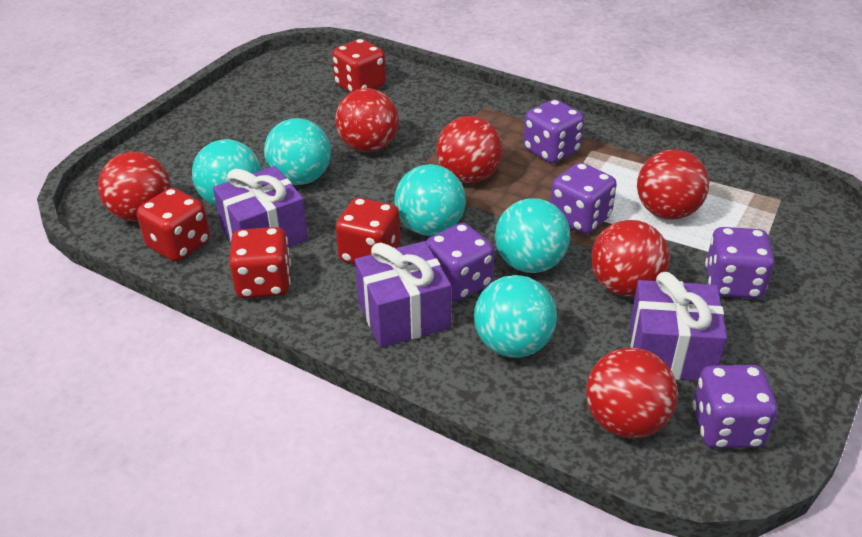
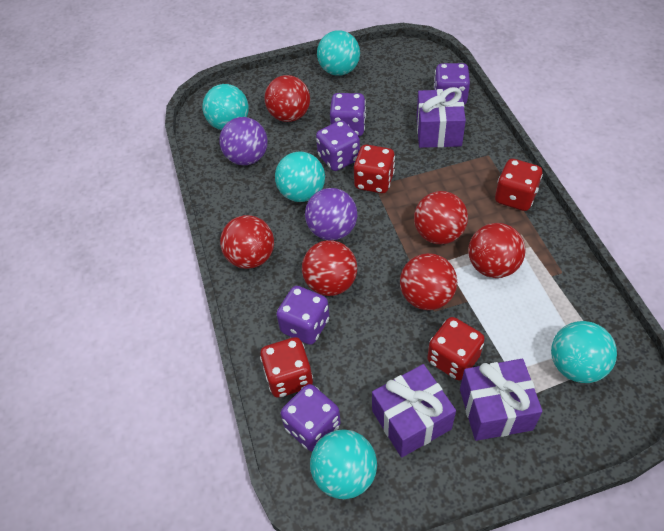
purple ball: none = 0 -> [219,117,268,165] [305,188,357,240] = 2

